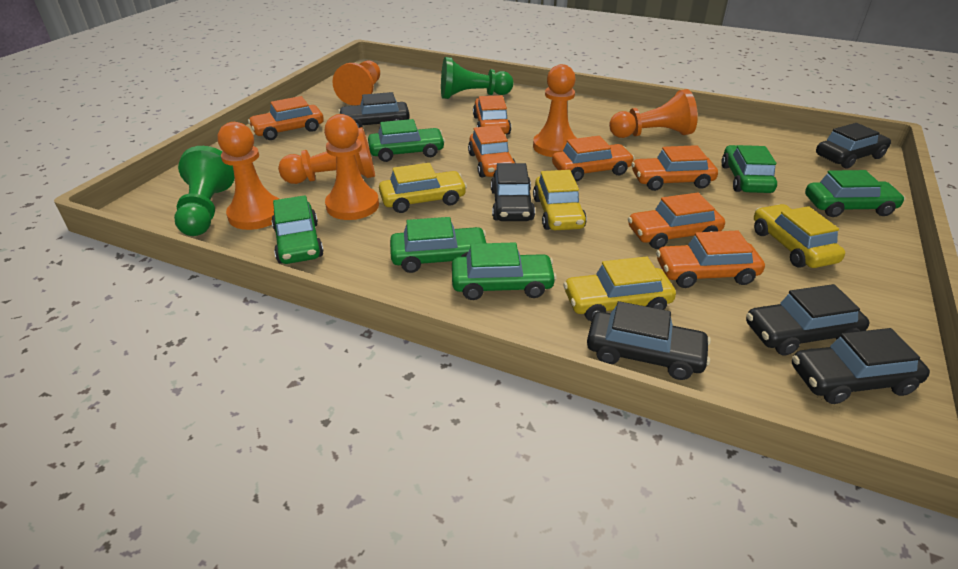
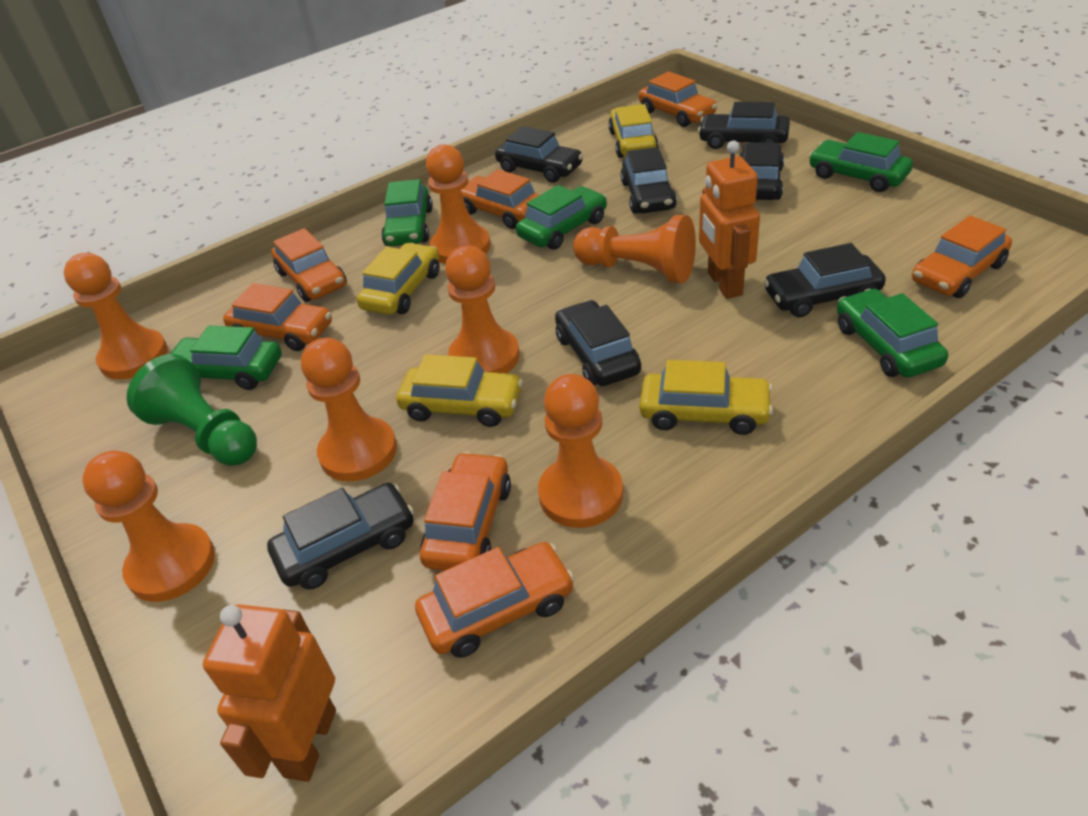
black car: [338,92,410,128] [491,163,535,221] [587,301,711,380] [746,284,869,355] [792,328,930,404] [816,123,891,169] = 6 -> [267,483,414,589] [495,126,583,183] [555,300,641,386] [620,147,677,214] [698,102,790,149] [740,142,784,200] [763,243,886,317] = 7
green car: [271,195,324,264] [368,119,445,162] [390,217,486,273] [452,242,557,300] [721,145,777,193] [805,170,905,217] = 6 -> [170,326,282,390] [381,179,433,246] [516,185,607,250] [809,132,913,192] [837,289,948,378] = 5
green pawn: [174,146,234,236] [441,57,513,99] = 2 -> [127,354,257,466] = 1
orange pawn: [218,122,279,230] [278,127,375,184] [324,114,379,220] [332,61,380,105] [533,64,577,157] [609,89,698,138] = 6 -> [64,253,168,379] [82,451,215,602] [301,338,397,481] [426,144,491,264] [445,246,520,373] [538,374,623,528] [573,215,696,283] = 7
orange robot: none = 0 -> [203,604,336,782] [699,141,760,299] = 2

